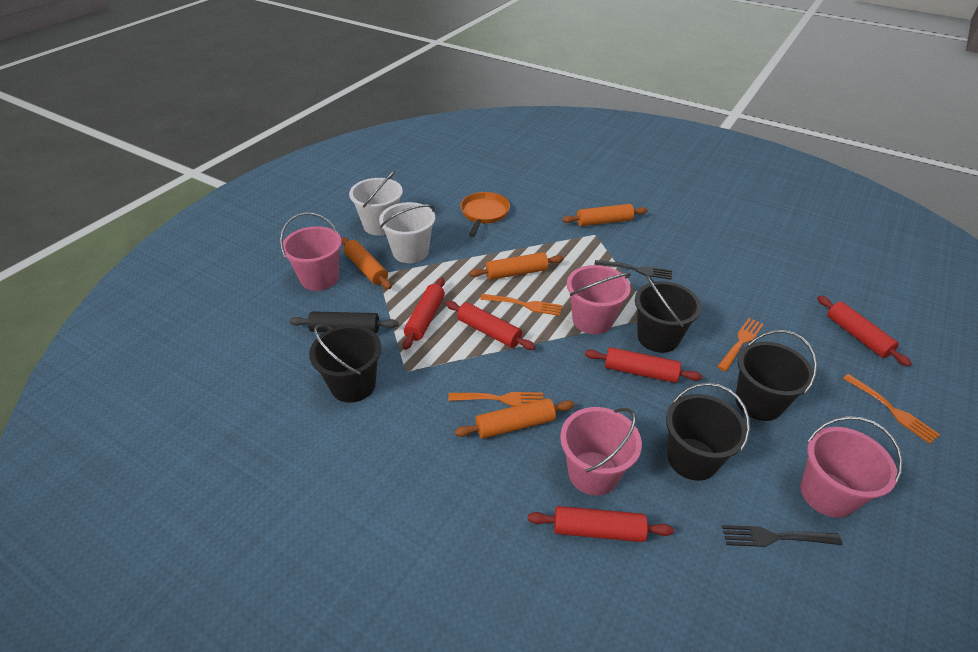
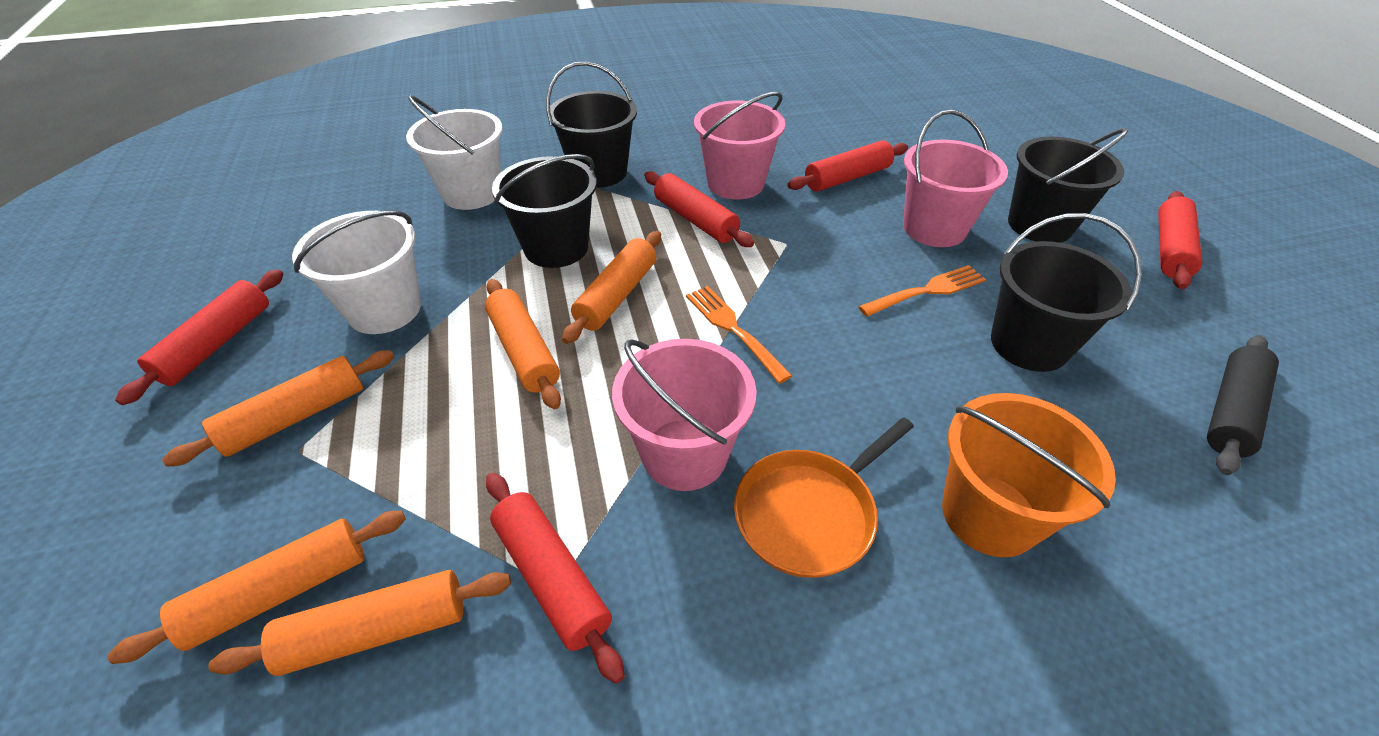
black fork: [594,260,672,279] [722,525,842,547] = 2 -> none = 0
orange bucket: none = 0 -> [942,393,1116,557] = 1
orange fork: [448,392,543,406] [480,294,562,316] [717,318,764,371] [843,374,940,444] = 4 -> [686,286,792,384] [858,265,986,317] = 2
orange rolling pin: [341,237,392,289] [455,398,575,439] [469,252,564,280] [562,204,648,226] = 4 -> [107,511,406,664] [162,350,394,467] [208,570,511,676] [485,279,561,409] [562,231,661,344] = 5
pink bucket: [280,212,342,291] [560,407,642,496] [567,265,631,334] [800,416,903,518] = 4 -> [612,339,757,491] [694,92,785,200] [903,110,1008,247] = 3

